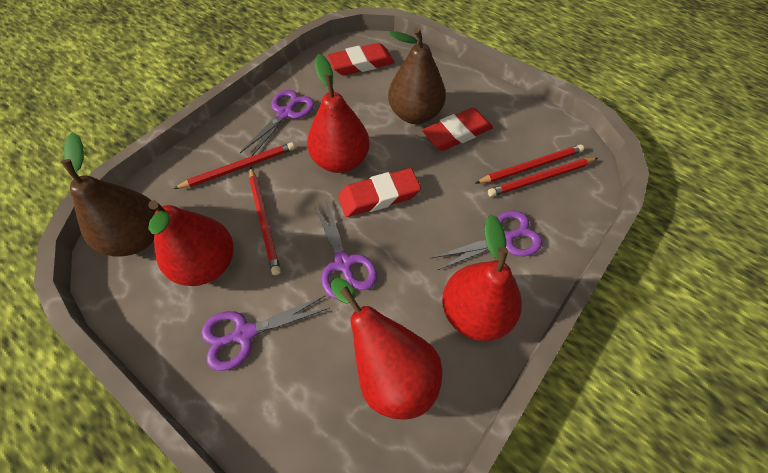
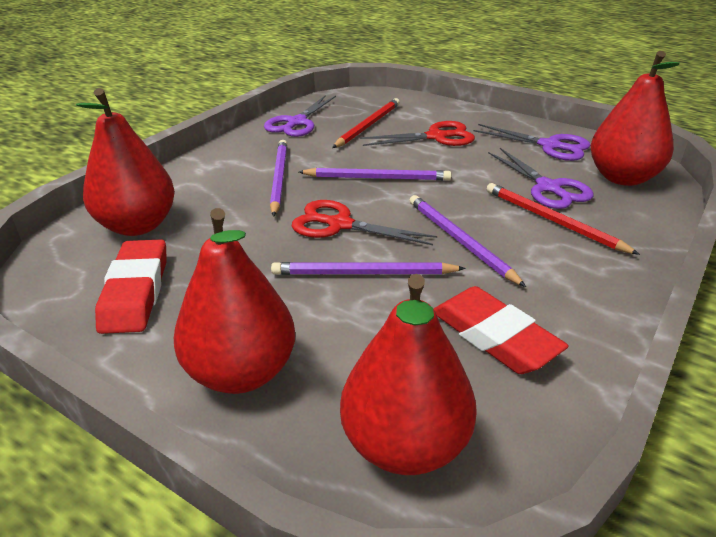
brown pear: [61,132,156,257] [388,28,446,124] = 2 -> none = 0
purple pencil: none = 0 -> [270,140,287,217] [271,262,466,275] [299,168,451,181] [410,195,526,287] = 4
purple scissors: [201,296,330,371] [240,90,314,156] [313,201,377,299] [431,211,542,271] = 4 -> [264,95,336,137] [473,124,590,161] [488,148,594,209] = 3
red eraser: [327,43,394,75] [338,168,421,217] [422,108,493,151] = 3 -> [95,239,167,334] [434,286,569,374] = 2
red pencil: [173,142,295,189] [249,167,281,275] [476,145,584,184] [488,158,598,197] = 4 -> [332,98,400,148] [487,183,640,255] = 2
red scissors: none = 0 -> [292,200,437,245] [360,121,475,146] = 2

